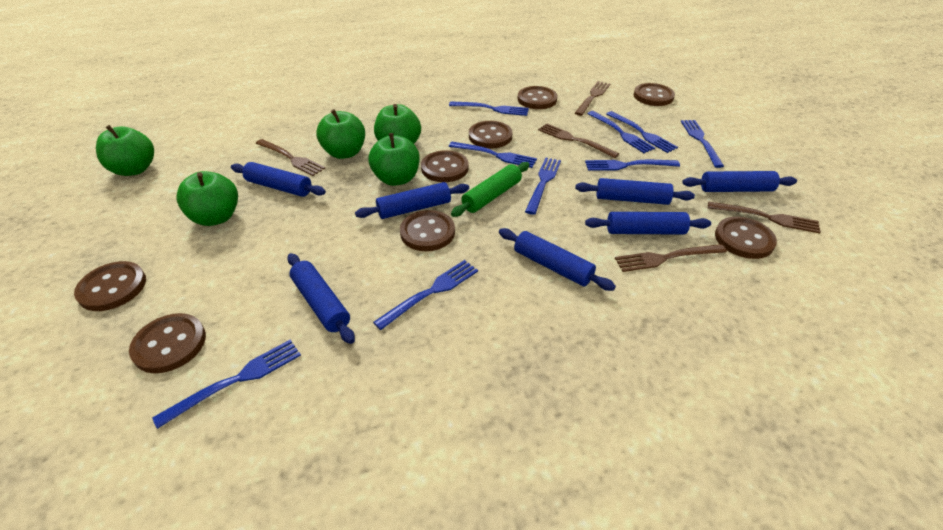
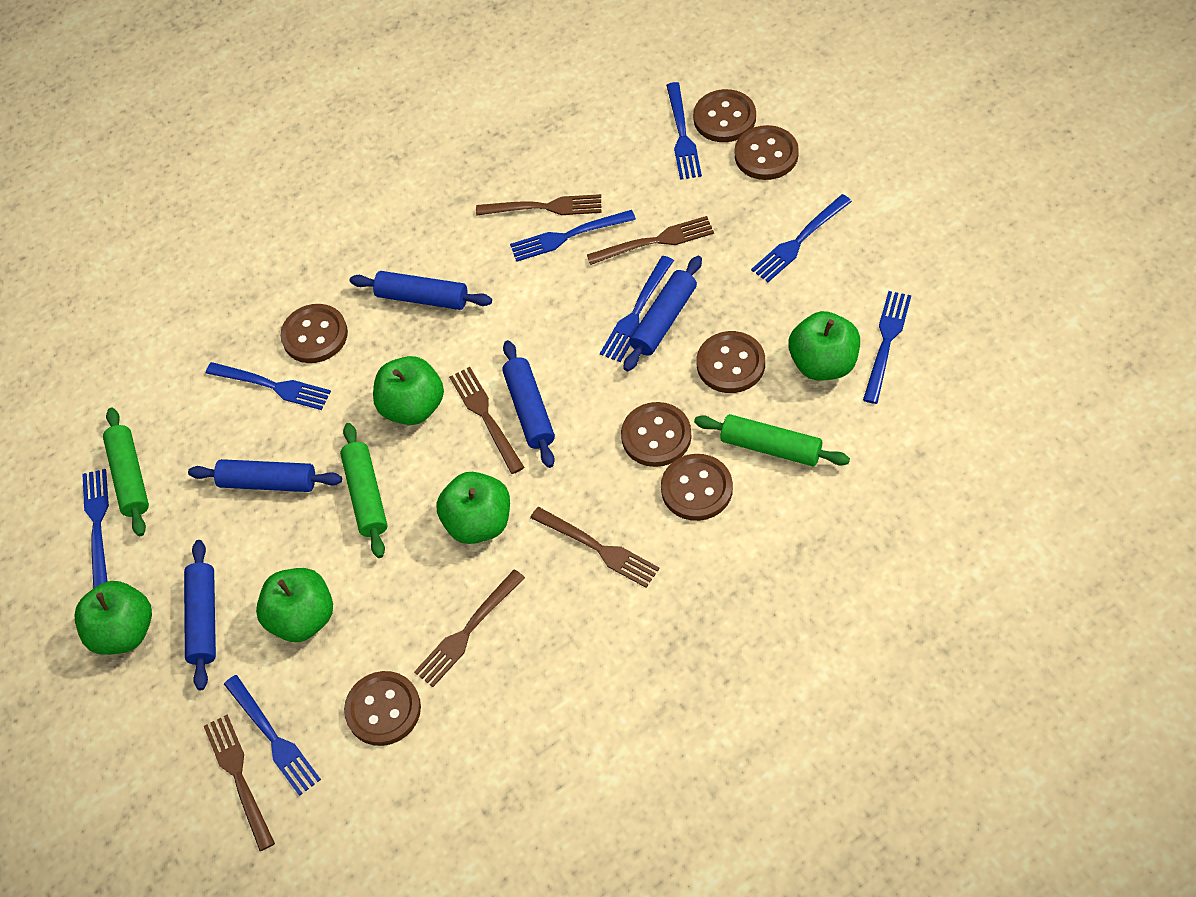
blue fork: [152,340,301,429] [373,260,478,330] [449,101,529,116] [449,142,537,168] [525,158,561,215] [585,160,680,171] [587,111,655,153] [606,111,678,153] [681,120,724,168] = 9 -> [82,469,109,589] [206,362,331,410] [224,675,321,796] [510,210,636,262] [600,256,674,362] [666,82,702,180] [751,194,852,282] [863,291,911,404] = 8
blue rolling pin: [231,162,326,197] [287,253,355,344] [355,182,469,219] [499,228,616,291] [575,178,695,205] [585,212,711,235] [682,171,797,192] = 7 -> [184,540,216,690] [188,459,342,492] [350,271,492,310] [502,340,555,468] [623,256,702,371] = 5
brown button: [74,261,146,311] [129,313,206,373] [400,210,455,251] [421,150,468,182] [469,121,513,148] [518,86,558,109] [634,83,675,106] [715,217,777,259] = 8 -> [280,304,348,363] [344,671,421,746] [621,402,692,467] [661,454,733,521] [693,89,756,142] [696,331,765,393] [734,125,799,180] = 7
brown fork: [256,139,325,176] [538,123,619,158] [575,81,610,116] [615,244,727,272] [708,201,821,233] = 5 -> [204,715,275,851] [414,569,525,687] [449,367,525,474] [476,194,601,216] [530,507,660,588] [587,216,714,265] = 6
green rolling pin: [451,162,530,217] = 1 -> [103,408,149,536] [340,423,387,558] [694,414,850,466] = 3

